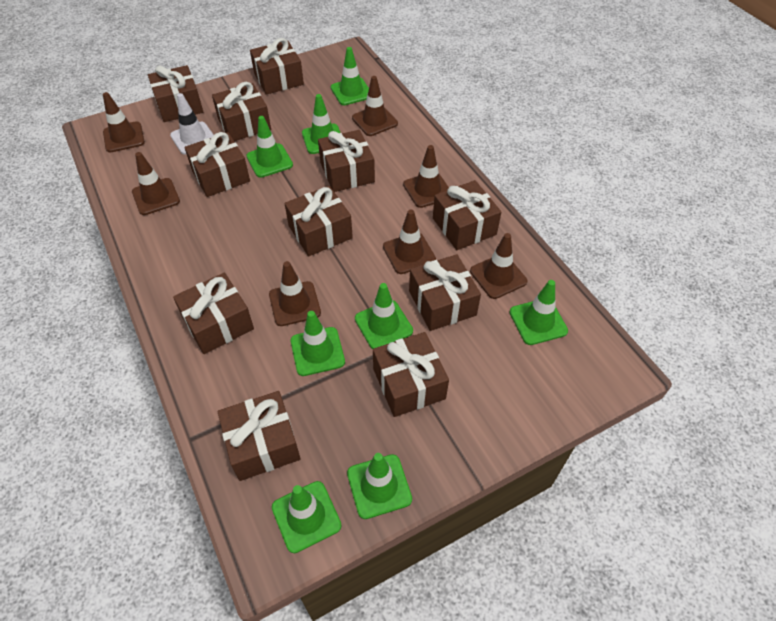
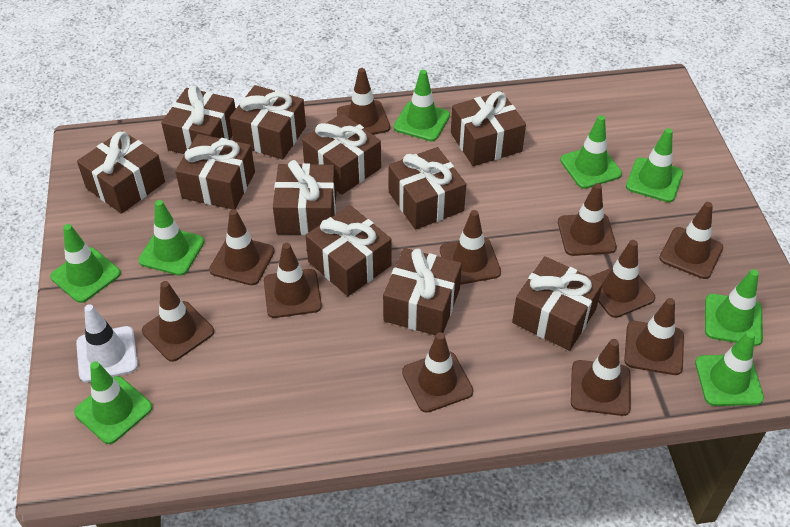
brown traffic cone: [103,92,145,152] [132,152,180,215] [269,261,321,326] [352,76,398,136] [383,209,436,274] [403,145,449,208] [470,233,527,299] = 7 -> [142,281,214,362] [209,209,275,285] [264,243,322,318] [337,68,390,135] [402,332,474,413] [440,210,501,285] [558,183,617,256] [571,339,631,416] [590,240,655,318] [624,298,684,375] [659,202,723,279] = 11

